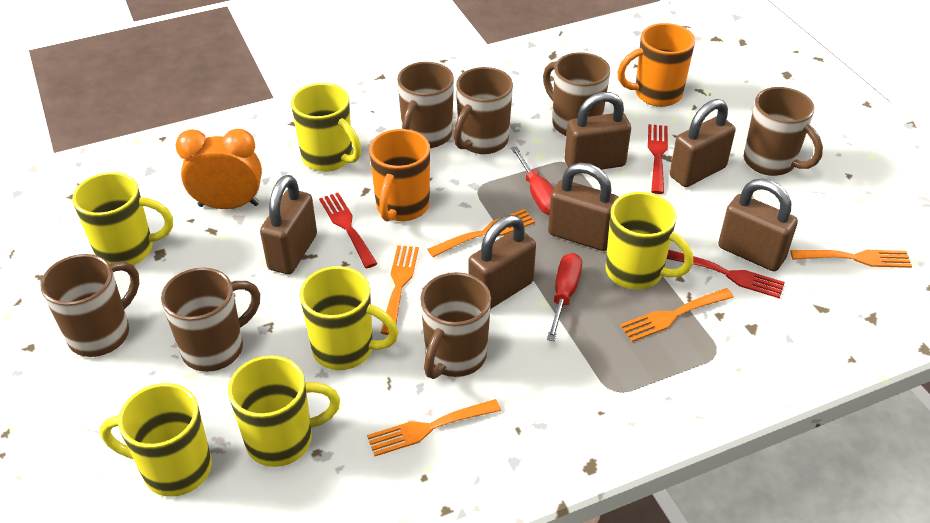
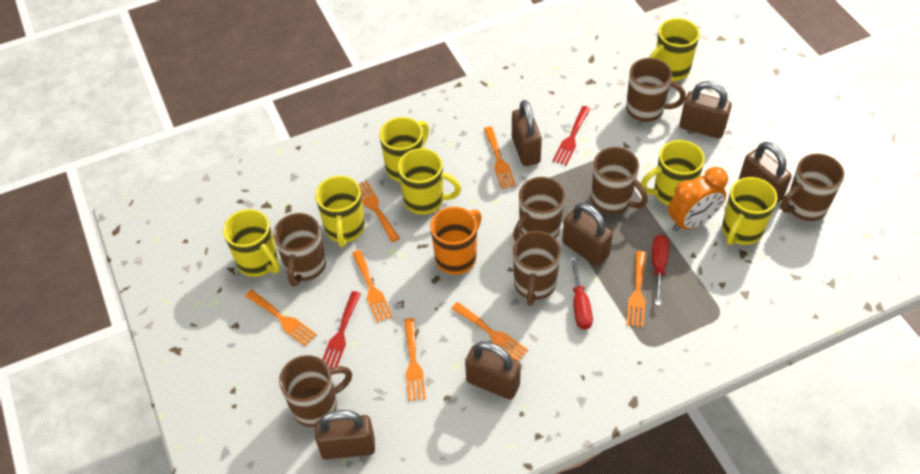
orange fork: [367,399,501,456] [381,245,419,335] [427,209,535,257] [620,288,734,342] [791,250,912,268] = 5 -> [245,290,317,346] [352,250,392,323] [358,180,400,242] [404,318,426,401] [451,302,528,361] [484,127,516,189] [626,251,646,327] = 7
orange mug: [369,129,430,222] [617,23,695,107] = 2 -> [430,207,482,275] = 1
red fork: [319,193,378,268] [648,124,668,194] [667,250,785,299] = 3 -> [322,291,361,369] [553,106,590,166] = 2
yellow mug: [72,172,173,265] [100,383,212,497] [228,355,340,467] [291,83,361,172] [300,266,399,370] [605,192,693,290] = 6 -> [223,209,280,277] [315,176,365,247] [379,117,429,182] [398,148,461,215] [641,140,705,205] [649,18,700,81] [722,177,778,245] = 7

